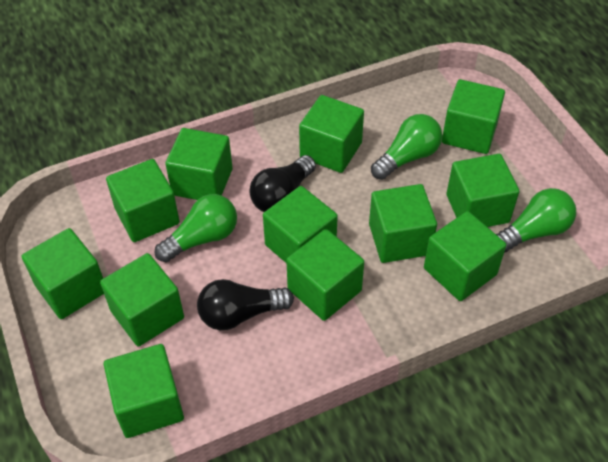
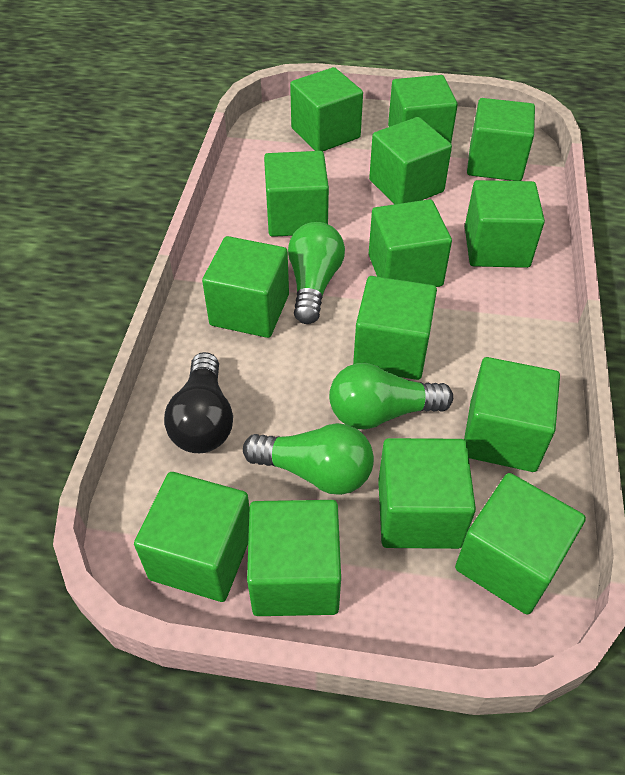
black light bulb: [197,279,294,330] [250,155,316,212] = 2 -> [164,352,233,453] = 1
green cube: [22,228,104,319] [100,253,184,346] [104,344,184,438] [106,159,180,242] [165,128,232,200] [263,186,338,263] [286,229,364,321] [299,95,364,173] [369,184,437,263] [424,211,506,301] [442,79,505,154] [446,154,519,227] = 12 -> [134,472,250,602] [202,236,289,338] [247,500,341,616] [264,151,329,237] [290,67,363,151] [353,276,437,380] [369,117,452,204] [369,199,452,287] [378,438,476,549] [388,75,458,143] [455,473,586,615] [464,357,560,472] [465,180,545,268] [467,98,535,181] = 14

